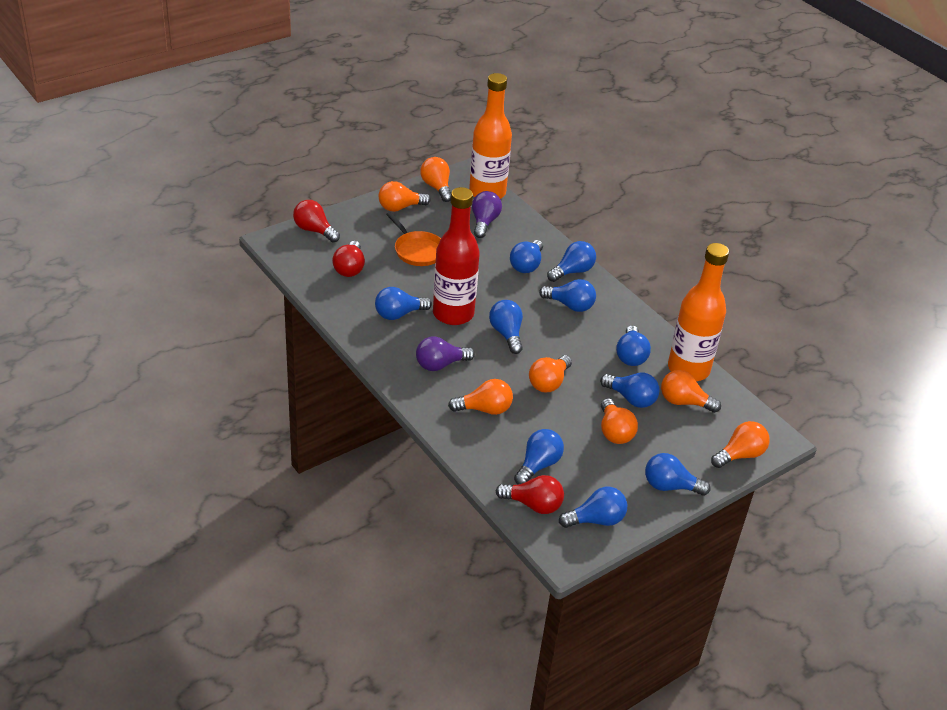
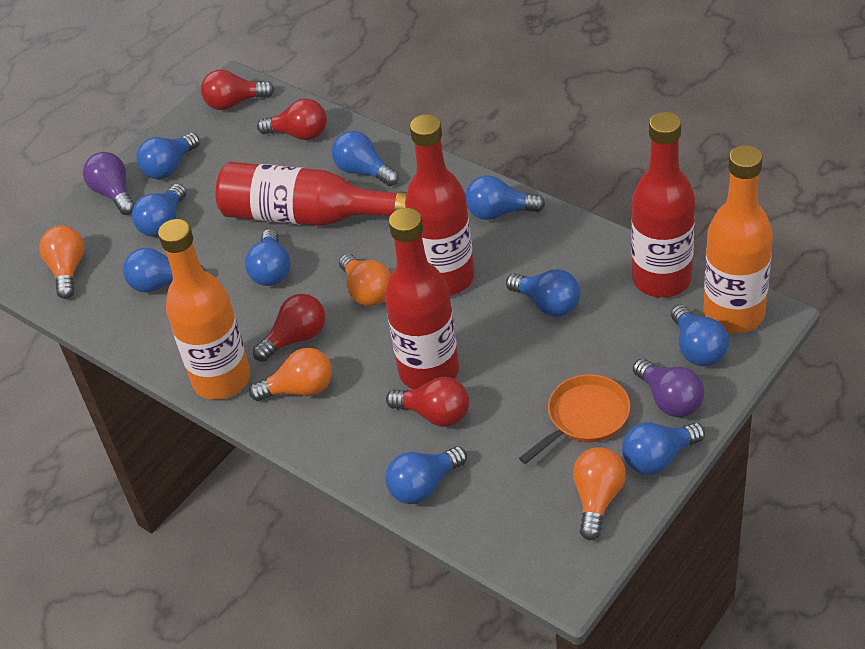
orange light bulb: [378,181,431,212] [420,157,451,202] [448,379,513,415] [529,355,572,393] [601,398,638,444] [661,370,721,413] [711,421,770,468] = 7 -> [39,225,85,299] [249,348,332,401] [339,254,391,306] [573,447,626,540] = 4
red bottle: [433,187,480,325] = 1 -> [216,162,407,226] [385,208,459,390] [405,114,474,295] [631,112,695,298] = 4
red light bulb: [293,200,340,242] [332,241,365,277] [496,475,564,514] = 3 -> [201,70,274,110] [253,294,325,362] [257,98,327,140] [386,377,469,427] = 4

